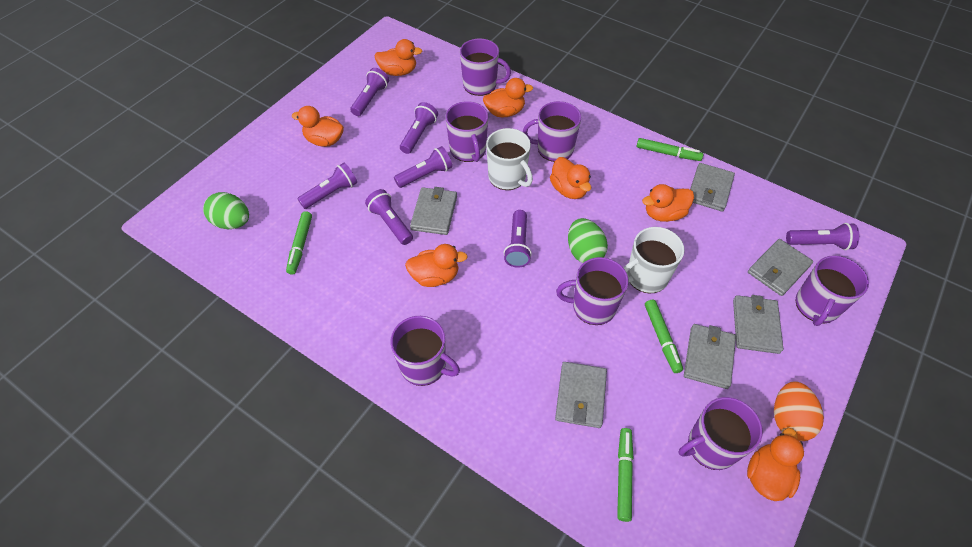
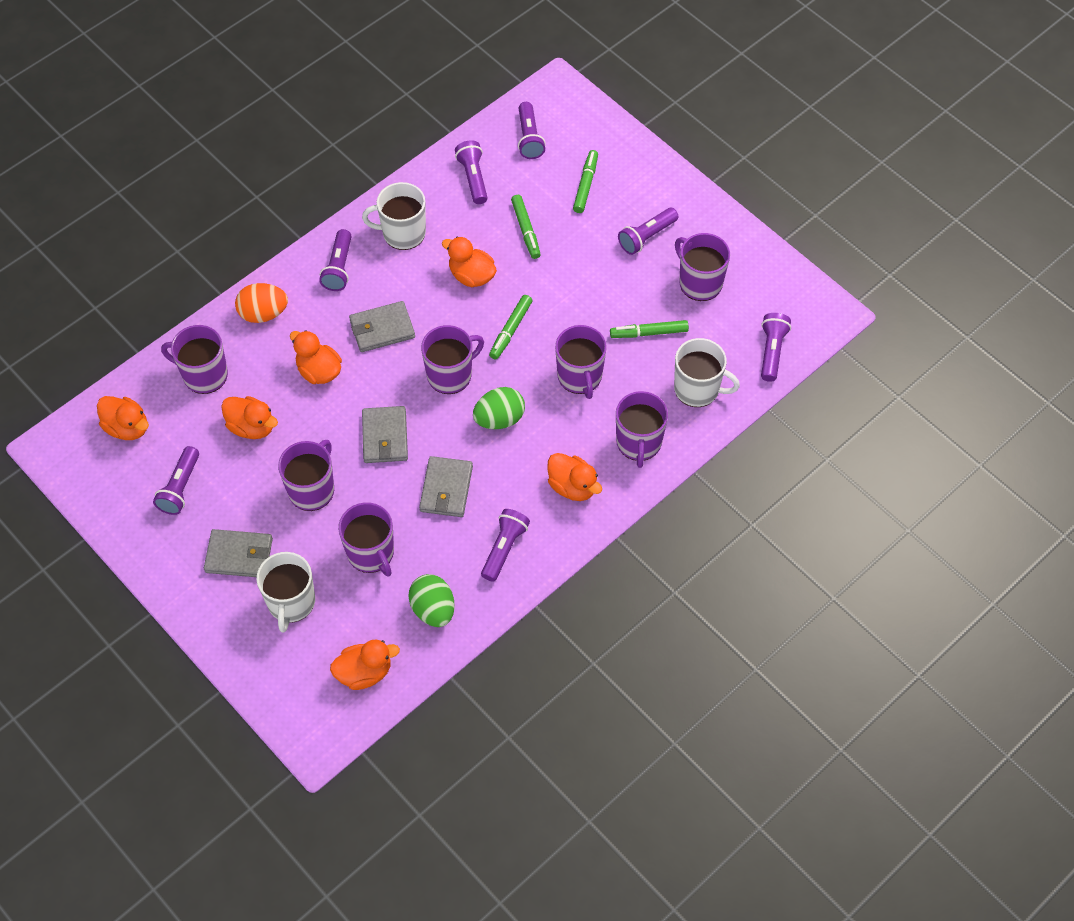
grey wallet: [410,187,457,235] [555,362,607,428] [684,324,736,389] [690,163,735,212] [733,295,783,354] [748,239,813,296] = 6 -> [204,529,273,577] [349,301,415,352] [362,406,408,463] [419,456,473,517] = 4
orange duck: [292,106,344,147] [374,39,422,76] [405,244,468,287] [483,78,533,118] [550,157,591,199] [642,184,694,222] [747,428,804,501] = 7 -> [97,396,149,440] [221,396,278,439] [290,330,342,384] [330,640,400,690] [442,237,497,287] [547,453,602,501] = 6
white mug: [486,128,533,190] [624,227,684,294] = 2 -> [256,552,315,633] [362,182,426,250] [674,338,740,407] = 3

